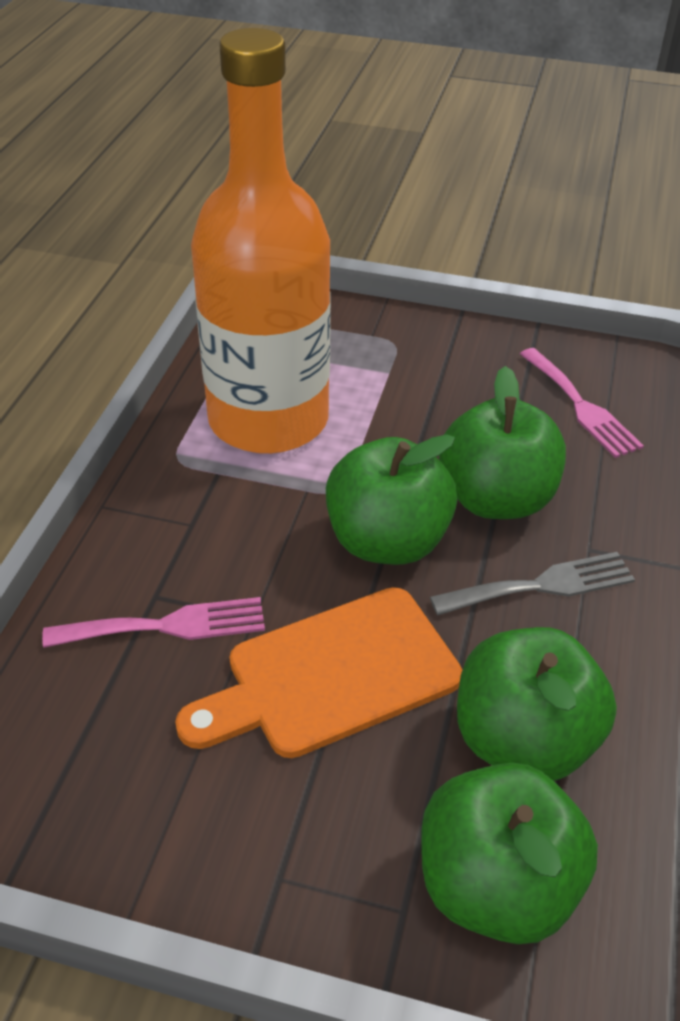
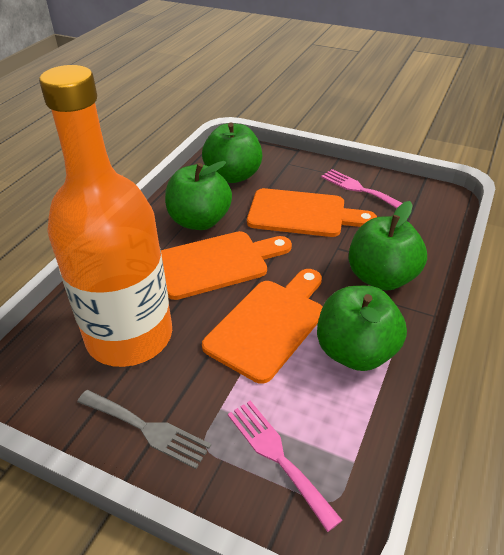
orange cutting board: [175,587,462,758] = 1 -> [161,231,292,300] [202,269,323,384] [247,188,377,237] = 3

